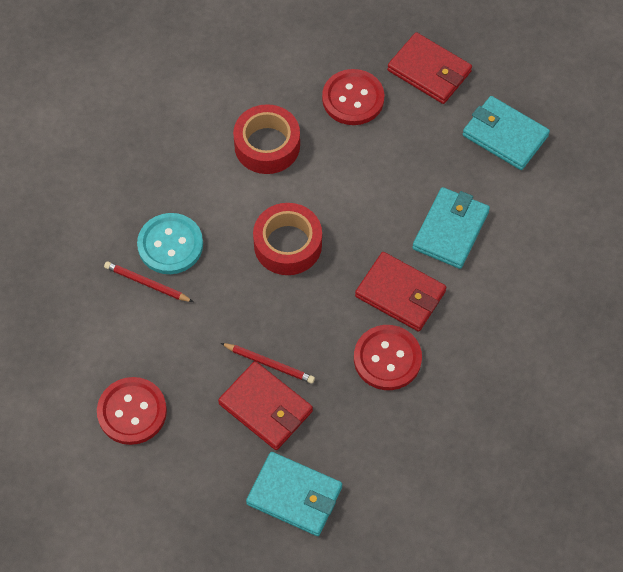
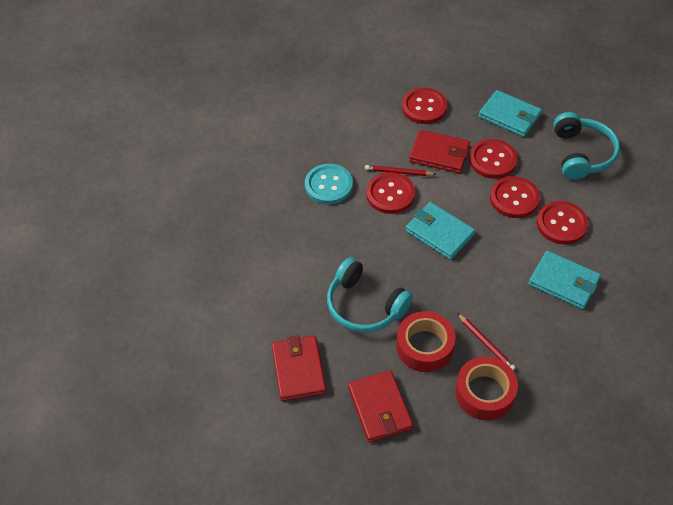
red button: [97,377,167,445] [322,69,385,125] [354,325,422,390] = 3 -> [366,172,415,214] [402,88,447,124] [469,139,517,179] [490,176,540,218] [537,201,588,245] = 5
turquoise headphones: none = 0 -> [327,258,413,333] [553,112,620,180] = 2

